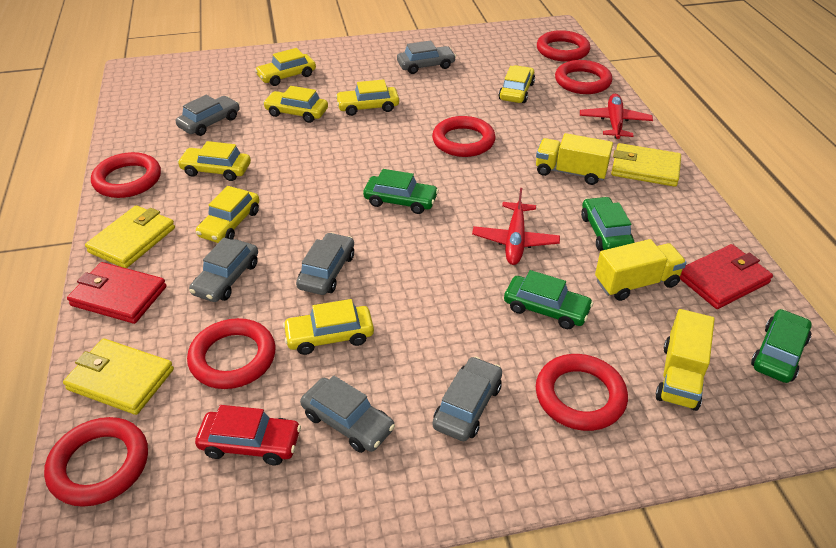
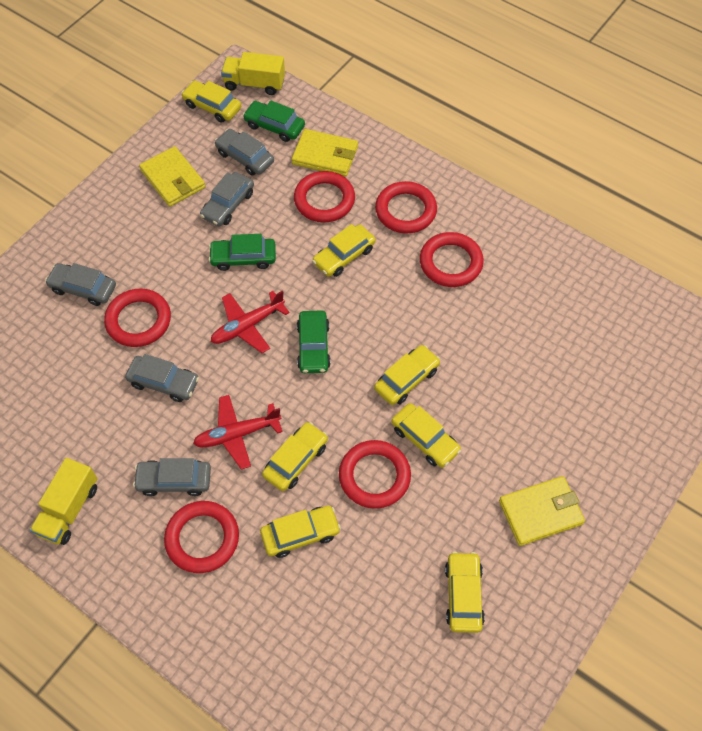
green car: [363,169,439,214] [504,270,593,329] [581,197,634,251] [751,309,812,383] = 4 -> [209,234,276,271] [243,101,305,142] [297,310,331,373] = 3
grey car: [176,95,239,136] [189,238,258,302] [296,232,354,295] [300,375,395,453] [397,40,456,74] [432,356,502,441] = 6 -> [45,263,116,306] [125,354,199,402] [133,458,211,496] [200,172,254,226] [215,129,274,176] = 5
red car: [195,405,301,465] = 1 -> none = 0
red ring: [44,417,148,507] [91,152,161,198] [187,318,276,389] [432,116,496,157] [536,354,628,431] [537,30,590,62] [555,60,612,94] = 7 -> [104,288,171,347] [164,501,239,573] [294,171,355,222] [339,440,411,509] [375,181,437,234] [420,232,484,287] = 6
red wallet: [67,262,167,324] [680,244,773,309] = 2 -> none = 0
yellow truck: [536,133,613,185] [595,239,687,301] [656,309,715,411] = 3 -> [30,458,98,545] [221,52,285,95] = 2

